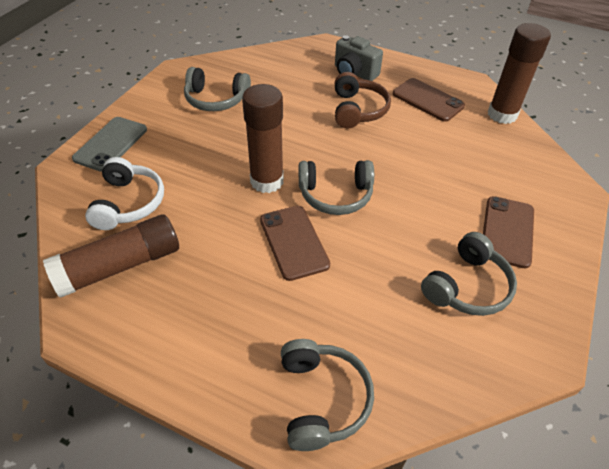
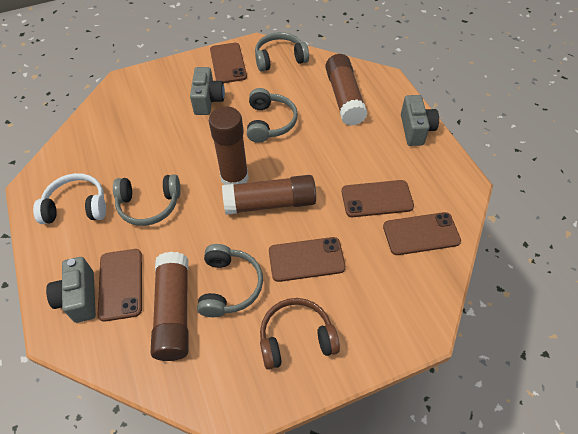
brown glue stick: [43,214,179,298] [242,84,284,193] [488,23,551,124] = 3 -> [150,252,189,361] [209,106,249,185] [222,175,316,215] [325,54,368,126] = 4
brown phone: [260,206,330,281] [393,78,465,122] [483,196,534,269] = 3 -> [98,249,142,322] [210,43,247,83] [269,237,346,282] [342,180,414,217] [383,212,461,255] = 5
grey camera: [335,35,383,81] = 1 -> [46,257,96,323] [190,67,225,115] [401,95,439,146] = 3
grey phone: [72,117,147,172] = 1 -> none = 0

